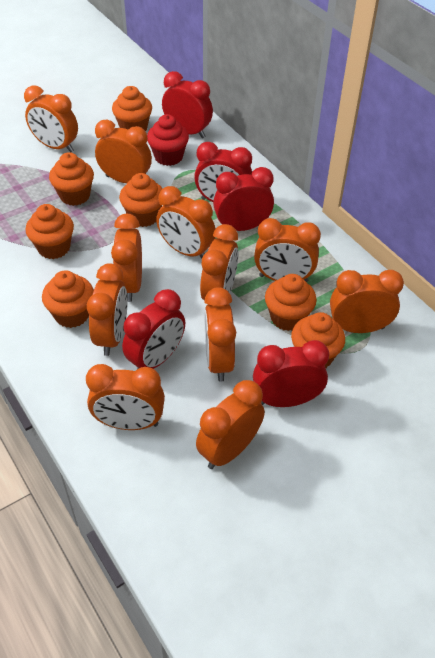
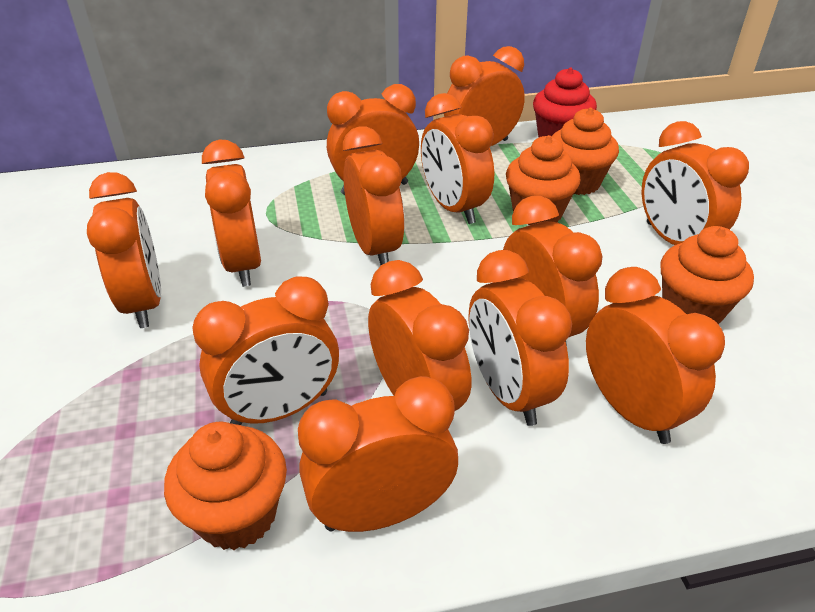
orange clock: [24,85,78,152] [86,364,165,430] [87,263,127,356] [95,120,152,183] [111,214,142,302] [156,186,215,258] [196,380,265,469] [200,224,238,301] [204,287,236,382] [254,218,321,282] [330,270,404,333] = 11 -> [87,172,161,328] [192,276,339,425] [202,140,261,287] [298,376,458,532] [327,84,419,195] [343,126,405,265] [368,260,471,411] [421,93,494,224] [444,46,525,146] [469,250,572,426] [503,196,603,346] [586,267,725,444] [642,121,749,245] = 13
orange cupcake: [26,204,74,259] [42,270,94,328] [49,152,94,206] [112,86,152,131] [119,173,163,227] [265,274,317,331] [291,312,345,368] = 7 -> [164,422,287,550] [506,135,581,225] [552,108,619,195] [660,226,754,324] = 4
red clock: [122,289,185,369] [162,71,213,138] [194,142,252,202] [213,167,274,231] [253,340,329,407] = 5 -> none = 0

